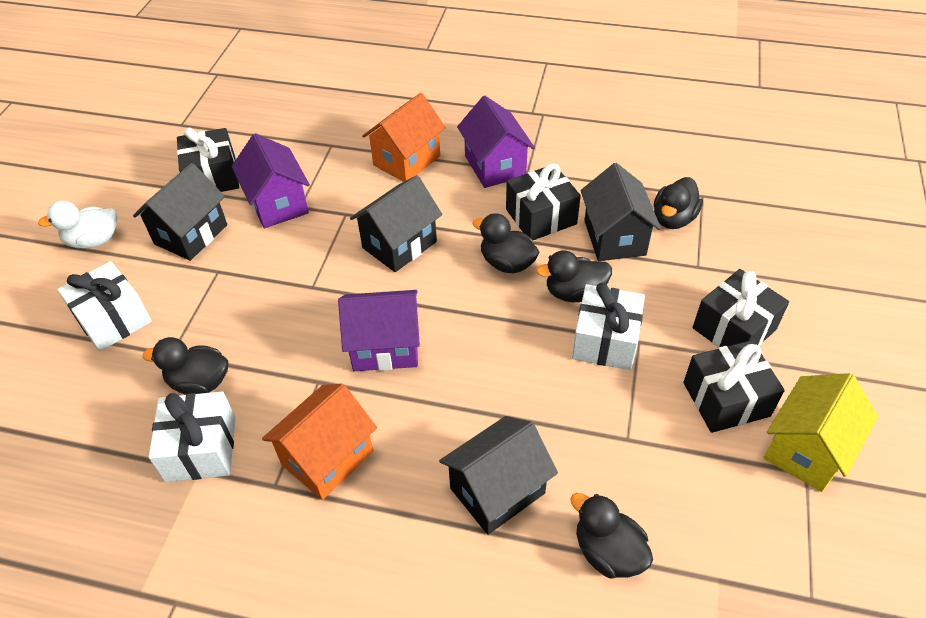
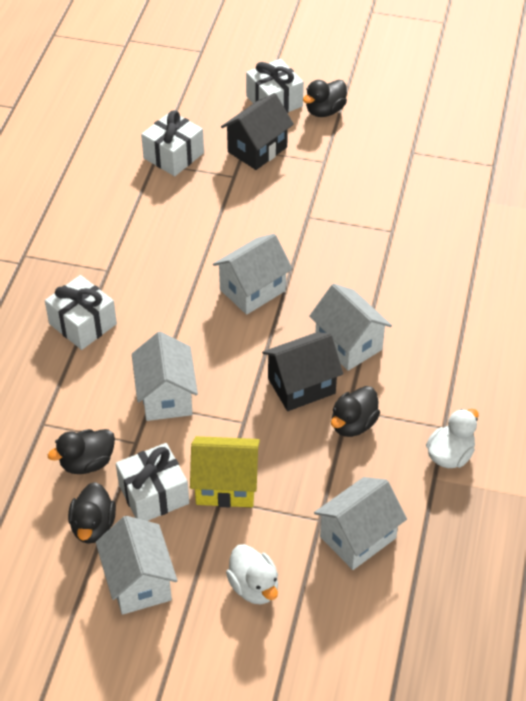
black duck: [143,337,228,395] [472,213,539,273] [536,251,612,302] [570,493,653,578] [654,177,703,229] = 5 -> [48,429,115,474] [68,482,116,544] [303,80,347,117] [331,386,380,437] = 4
black gift: [177,127,239,192] [506,163,581,240] [683,340,785,433] [693,269,789,348] = 4 -> none = 0
black house: [133,163,227,261] [350,175,442,272] [439,416,558,535] [581,163,661,261] = 4 -> [221,93,294,170] [262,332,343,411] = 2
orange house: [262,384,377,500] [362,93,446,182] = 2 -> none = 0
purple house: [232,133,310,228] [338,290,420,371] [457,96,535,188] = 3 -> none = 0
white duck: [38,201,117,249] = 1 -> [226,544,278,604] [426,409,479,468] = 2
white gift: [57,261,152,351] [149,391,235,482] [572,282,645,370] = 3 -> [45,275,117,350] [116,443,189,521] [141,110,204,176] [246,59,304,113] = 4
white house: none = 0 -> [96,516,178,615] [132,332,198,421] [213,234,293,315] [309,284,392,371] [314,477,407,570] = 5

